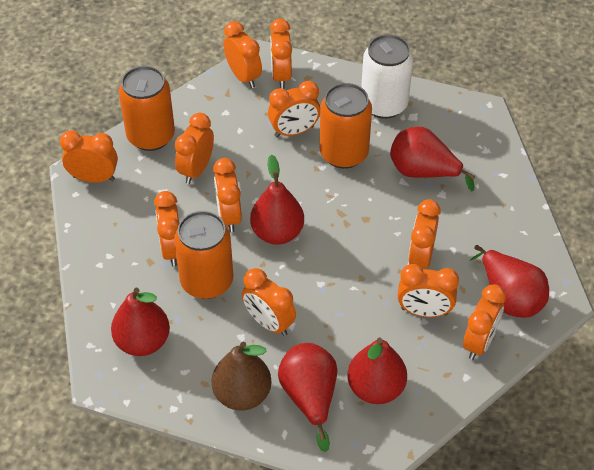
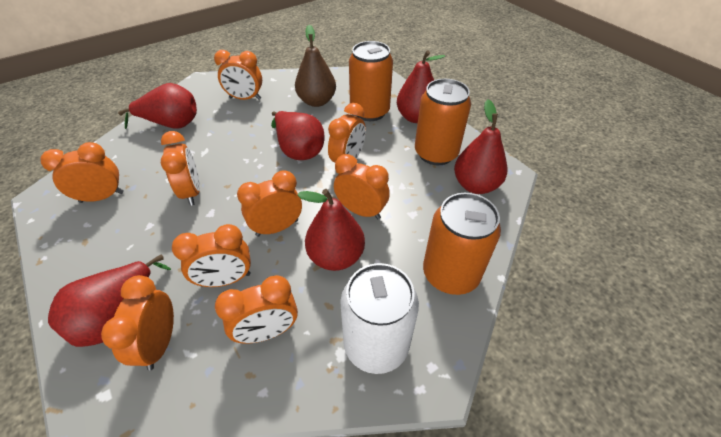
orange clock: [60,130,118,183] [154,191,180,267] [175,113,214,184] [213,158,242,232] [224,21,262,88] [242,268,296,336] [268,81,320,137] [270,19,292,89] [398,264,459,317] [408,199,440,269] [463,284,506,360] = 11 -> [40,142,124,203] [101,275,174,371] [161,131,200,206] [172,224,251,287] [214,50,262,100] [215,275,298,344] [237,170,302,237] [328,103,366,162] [334,154,390,219] = 9

